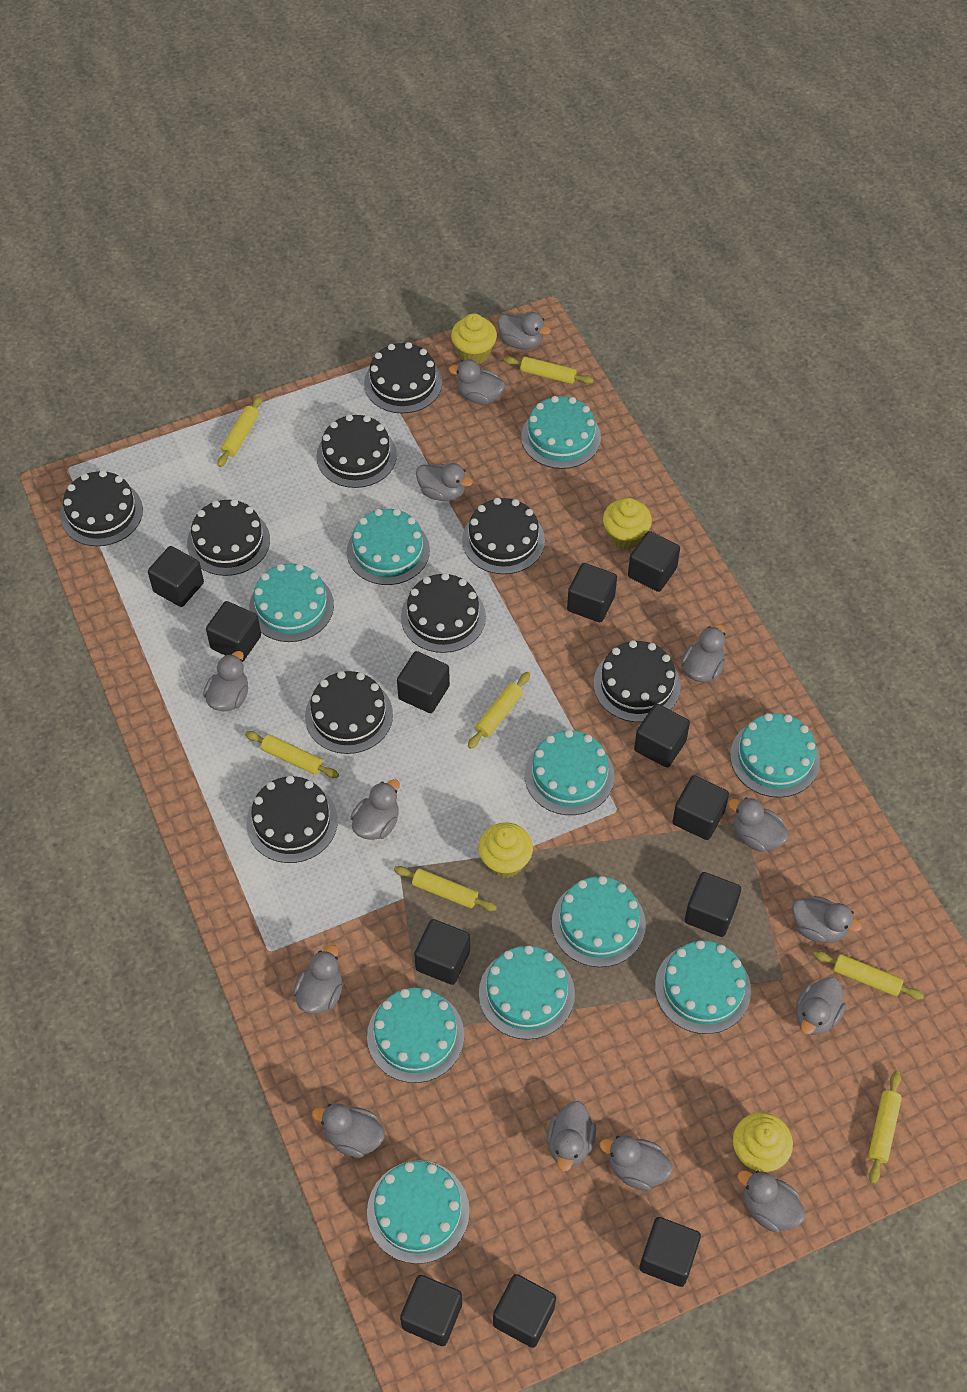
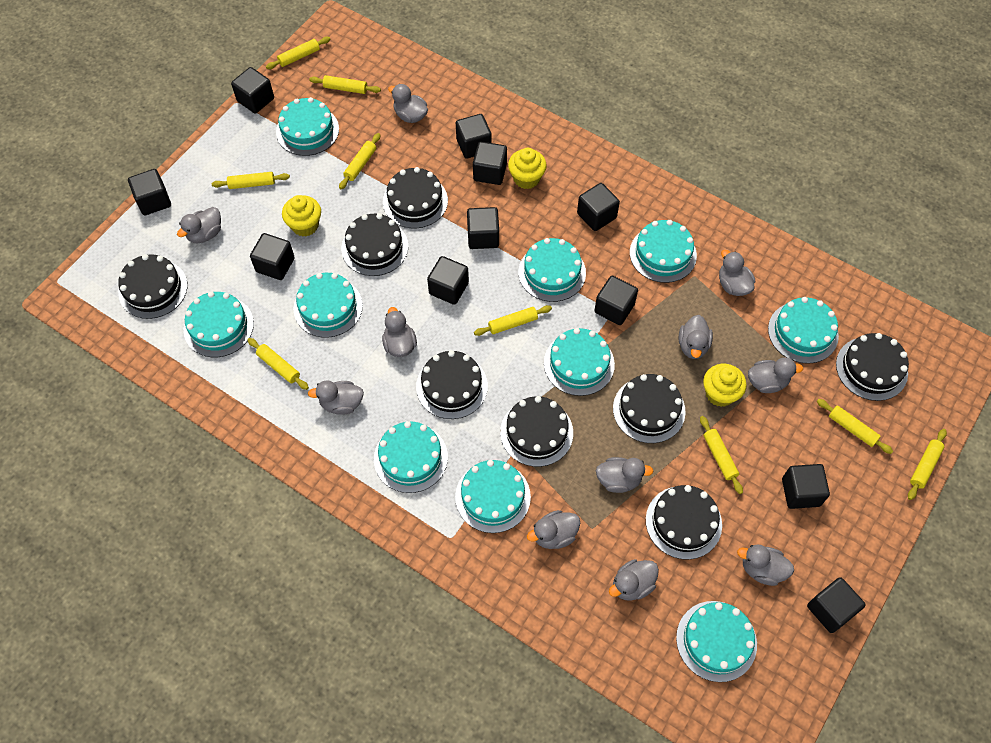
black cake: [60,470,143,546] [187,499,270,576] [246,776,338,863] [305,671,393,754] [316,414,397,488] [364,342,442,413] [401,573,486,653] [462,498,545,574] [594,640,681,722] = 9 -> [118,254,187,319] [341,213,408,276] [383,167,448,228] [416,350,488,419] [500,396,573,467] [613,374,686,443] [646,485,722,560] [836,333,909,401] = 8
black cube: [148,546,204,607] [206,601,261,661] [397,651,450,713] [400,1275,462,1346] [414,919,470,985] [493,1274,556,1348] [567,563,617,622] [628,531,680,592] [634,704,690,768] [639,1217,701,1287] [672,776,729,840] [685,872,741,937] = 12 -> [128,169,171,215] [231,67,274,114] [250,233,295,280] [427,256,469,305] [456,114,492,159] [467,207,499,249] [473,142,507,185] [577,183,620,231] [594,276,638,325] [782,464,830,509] [807,577,866,633] = 11
grey duck: [203,651,248,711] [293,945,343,1014] [312,1103,385,1158] [350,779,400,840] [416,463,473,501] [449,359,505,404] [497,312,551,350] [547,1101,596,1172] [600,1135,673,1191] [681,624,725,682] [728,797,789,852] [738,1170,806,1232] [792,896,862,943] [796,977,846,1035] = 14 -> [177,207,221,243] [308,380,364,415] [382,307,417,357] [388,84,428,123] [527,510,580,549] [596,457,653,493] [609,559,659,601] [679,315,713,359] [719,250,755,296] [737,544,794,586] [748,357,803,393] = 11
yellow cupcake: [451,313,497,364] [478,822,533,878] [603,498,652,550] [733,1113,793,1172] = 4 -> [282,195,321,237] [508,148,547,189] [703,364,747,407] = 3
yellow rolling pin: [217,396,262,467] [245,731,339,778] [394,866,497,911] [468,672,530,749] [504,356,593,384] [813,951,924,1000] [868,1071,902,1184] = 7 -> [212,172,290,189] [247,338,309,390] [266,37,331,69] [309,75,381,94] [339,133,381,189] [474,305,552,336] [700,416,743,494] [817,399,893,454] [908,429,947,500] = 9

